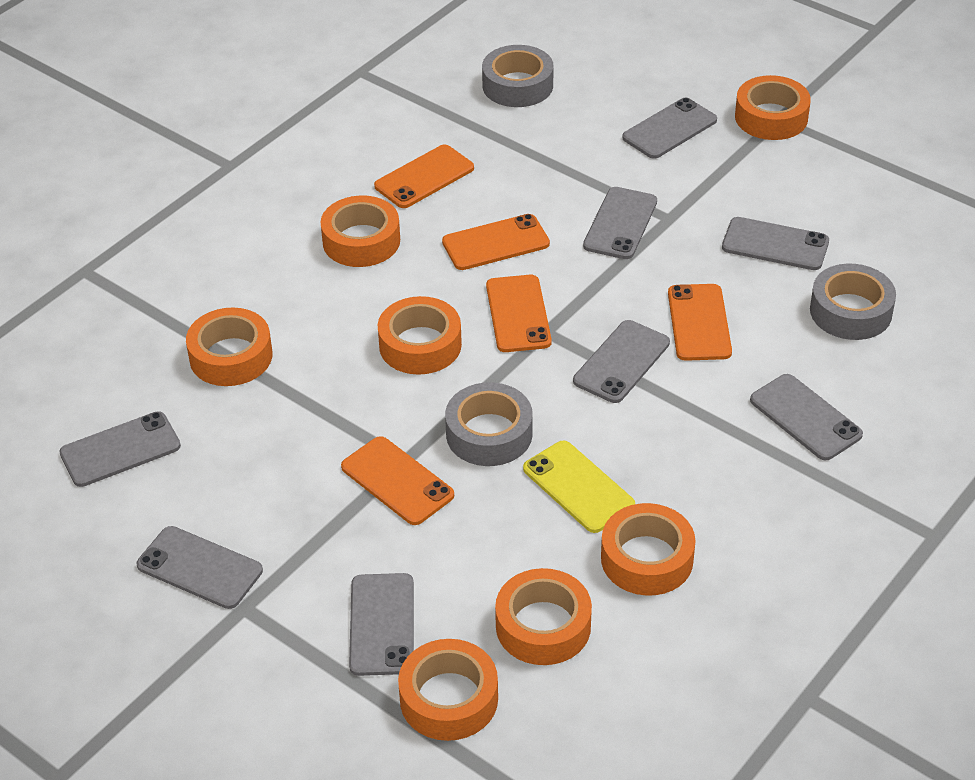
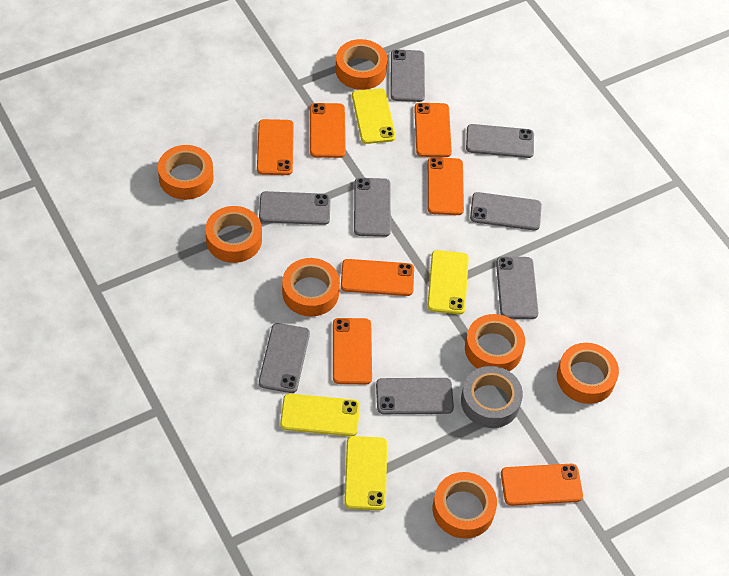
grey tape: [445,382,533,466] [482,45,553,107] [810,264,896,340] = 3 -> [461,366,523,428] = 1
orange phone: [341,436,454,525] [374,144,474,208] [442,214,550,270] [486,275,552,352] [668,284,732,361] = 5 -> [257,119,294,175] [310,103,346,158] [333,318,372,384] [341,259,414,296] [414,103,452,157] [427,157,464,215] [501,464,583,506] = 7
yellow phone: [523,441,635,533] = 1 -> [280,394,360,436] [344,436,387,510] [352,88,396,144] [427,250,469,314] = 4

